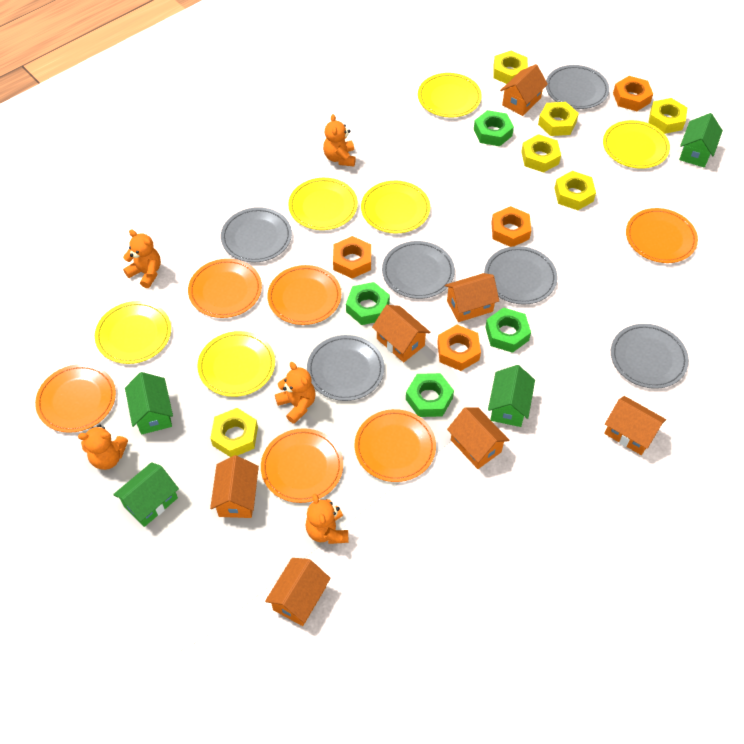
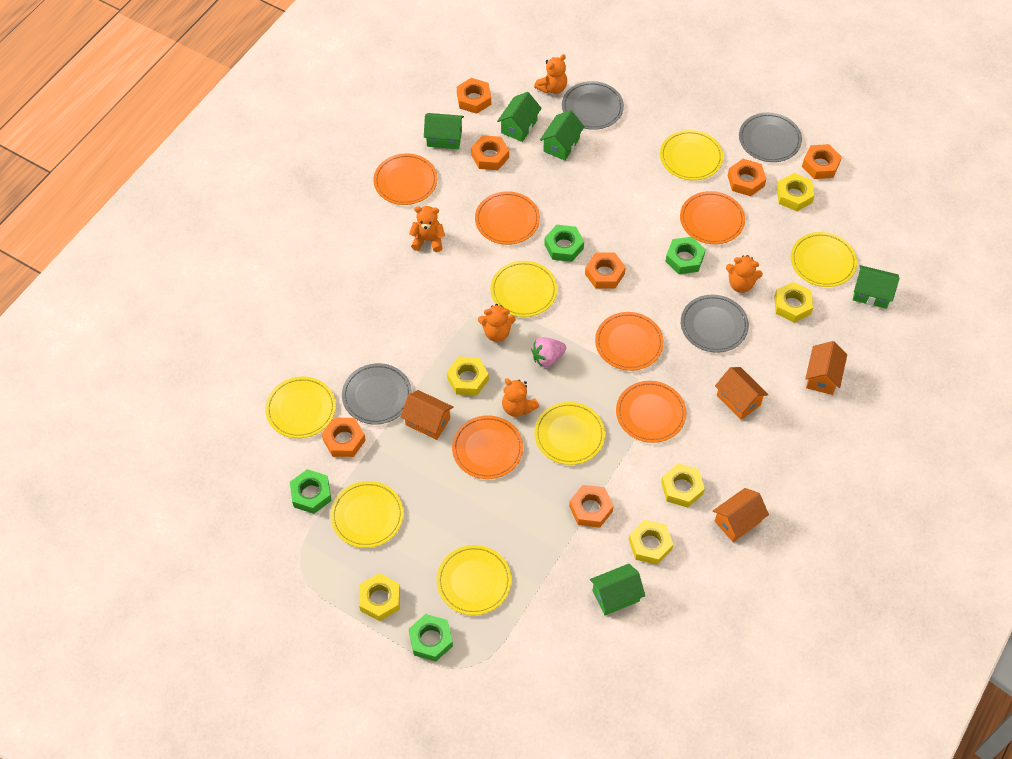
green house: [113,462,179,527] [125,372,173,435] [488,365,535,427] [679,113,723,168] = 4 -> [424,113,464,149] [497,92,542,142] [540,110,585,161] [590,564,645,615] [853,265,899,309] = 5
grey plate: [221,207,292,262] [307,335,384,401] [382,241,455,299] [484,246,557,304] [546,65,609,109] [611,324,689,389] = 6 -> [342,363,412,424] [562,81,624,130] [681,295,749,353] [739,113,802,162] = 4
orange house: [210,455,259,518] [265,558,331,626] [372,305,430,362] [445,273,499,322] [447,407,509,469] [500,64,548,116] [604,396,666,455] = 7 -> [401,390,453,440] [713,488,769,542] [715,367,768,420] [805,341,847,395] = 4
orange nut: [333,236,371,278] [437,325,481,371] [491,206,531,247] [613,76,653,111] = 4 -> [322,418,366,457] [457,78,491,114] [471,135,509,170] [569,485,614,528] [585,253,626,289] [728,159,766,196] [802,144,842,179] = 7
pink strawberry: none = 0 -> [531,337,566,367] = 1
yellow plate: [95,301,171,364] [197,331,275,397] [288,178,358,230] [361,181,430,233] [418,73,482,117] [603,120,670,169] = 6 -> [265,377,336,438] [330,481,404,548] [437,545,511,615] [490,261,557,317] [534,402,605,465] [660,130,723,180] [791,232,857,287] = 7

